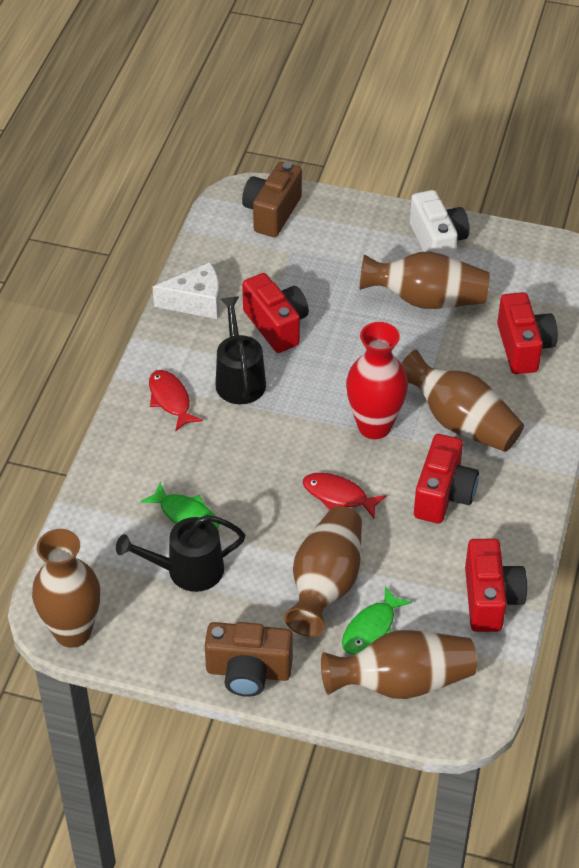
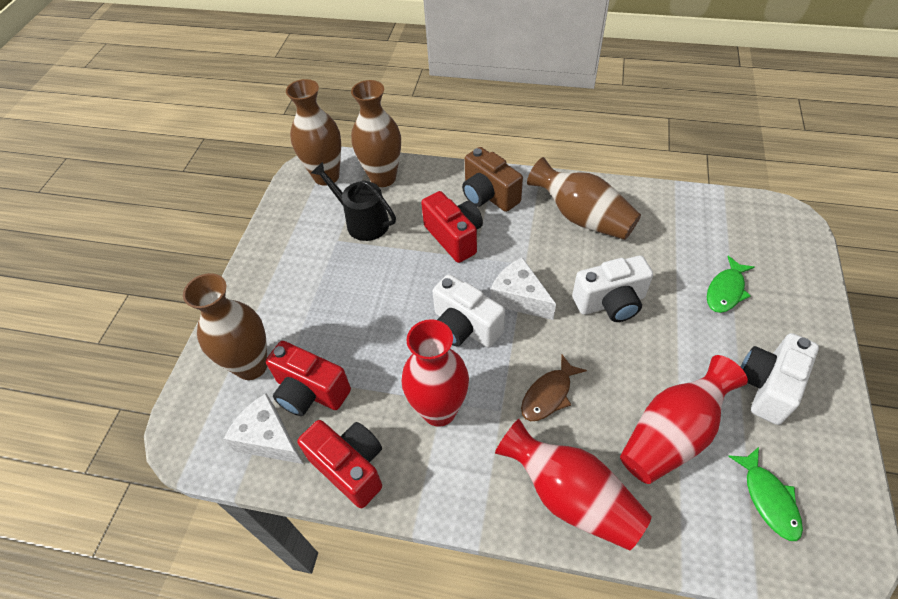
black watering can: [116,515,245,592] [216,297,266,404] = 2 -> [311,162,396,241] = 1
brown camera: [205,622,293,697] [242,162,302,237] = 2 -> [462,147,523,212] = 1
brown fish: none = 0 -> [521,355,587,421] = 1
brown vase: [32,529,100,648] [284,506,362,637] [321,630,477,699] [360,252,490,309] [401,350,524,452] = 5 -> [183,273,267,380] [286,79,341,186] [351,80,401,187] [527,157,641,240] = 4
red camera: [242,273,309,353] [414,434,479,523] [465,539,527,632] [497,292,558,374] = 4 -> [266,341,351,416] [297,420,382,508] [421,191,483,263] = 3
red fish: [149,370,203,432] [303,473,387,518] = 2 -> none = 0
red vase: [346,322,408,439] = 1 -> [401,319,469,427] [495,419,652,550] [620,355,748,484] = 3
white camera: [410,190,470,259] = 1 -> [433,274,505,347] [572,255,653,322] [741,333,819,425] = 3
white cheese: [153,262,220,319] = 1 -> [224,394,303,464] [490,257,556,320] = 2

